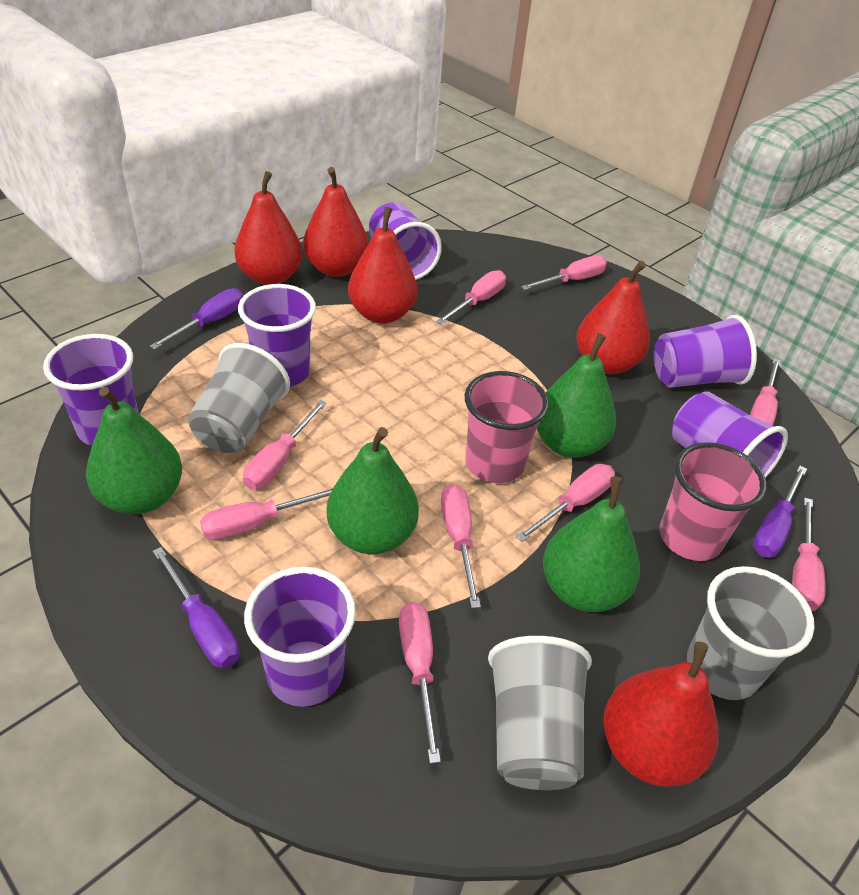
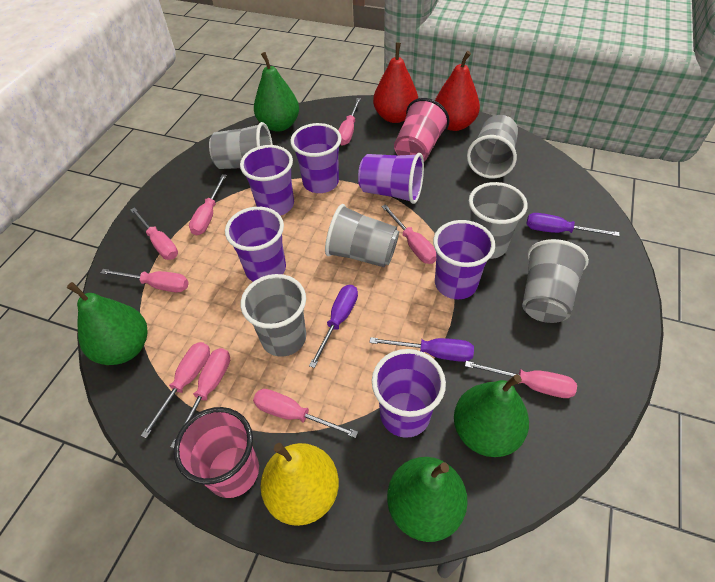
grey cup: [188,343,290,453] [488,636,592,790] [687,566,815,700] = 3 -> [209,122,273,169] [241,274,306,357] [325,204,399,267] [467,115,518,179] [469,182,528,259] [522,239,589,323] = 6
red pear: [235,171,302,285] [303,167,369,277] [348,207,417,324] [576,261,650,374] [603,641,719,787] = 5 -> [373,43,418,123] [435,51,480,131] = 2
yellow pear: none = 0 -> [260,443,339,526] = 1

